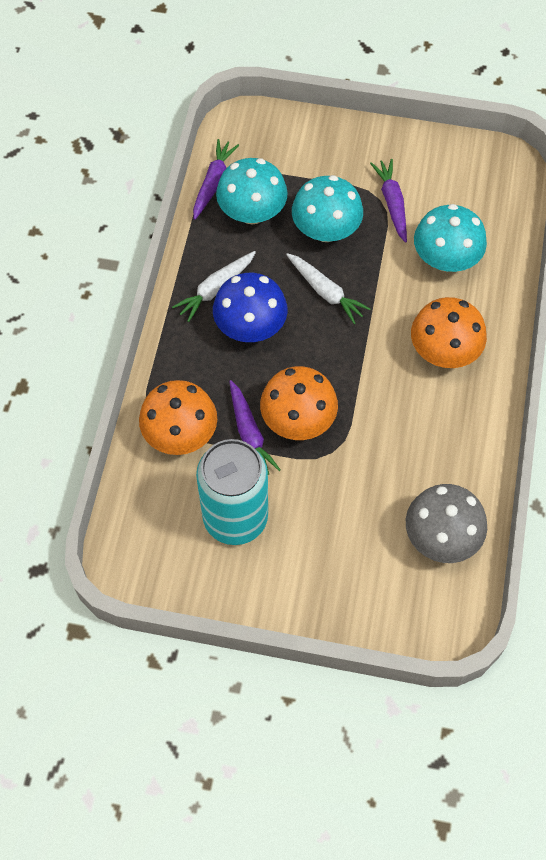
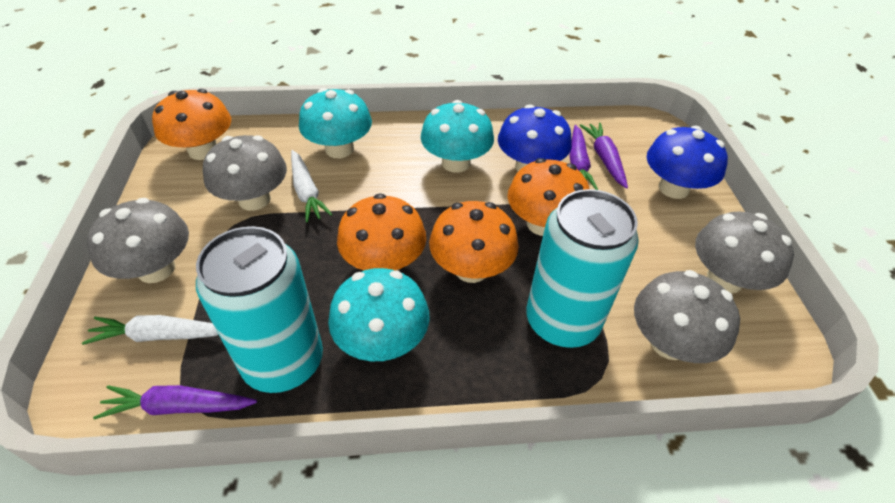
blue mushroom: [213,273,288,342] = 1 -> [498,104,572,171] [647,126,728,199] = 2
grey mushroom: [406,484,487,563] = 1 -> [87,198,189,283] [203,135,287,211] [634,270,740,363] [695,212,794,293] = 4
orange mushroom: [139,380,217,455] [260,366,338,440] [411,297,487,368] = 3 -> [152,89,231,160] [337,193,426,271] [429,201,518,283] [508,158,589,236] = 4
turquoise can: [196,439,268,545] = 1 -> [196,226,323,393] [526,189,639,348] = 2

